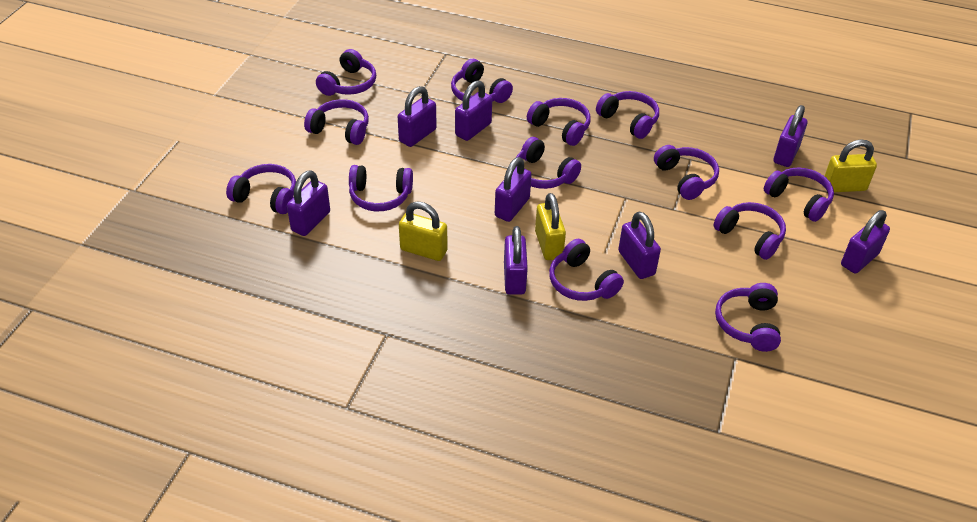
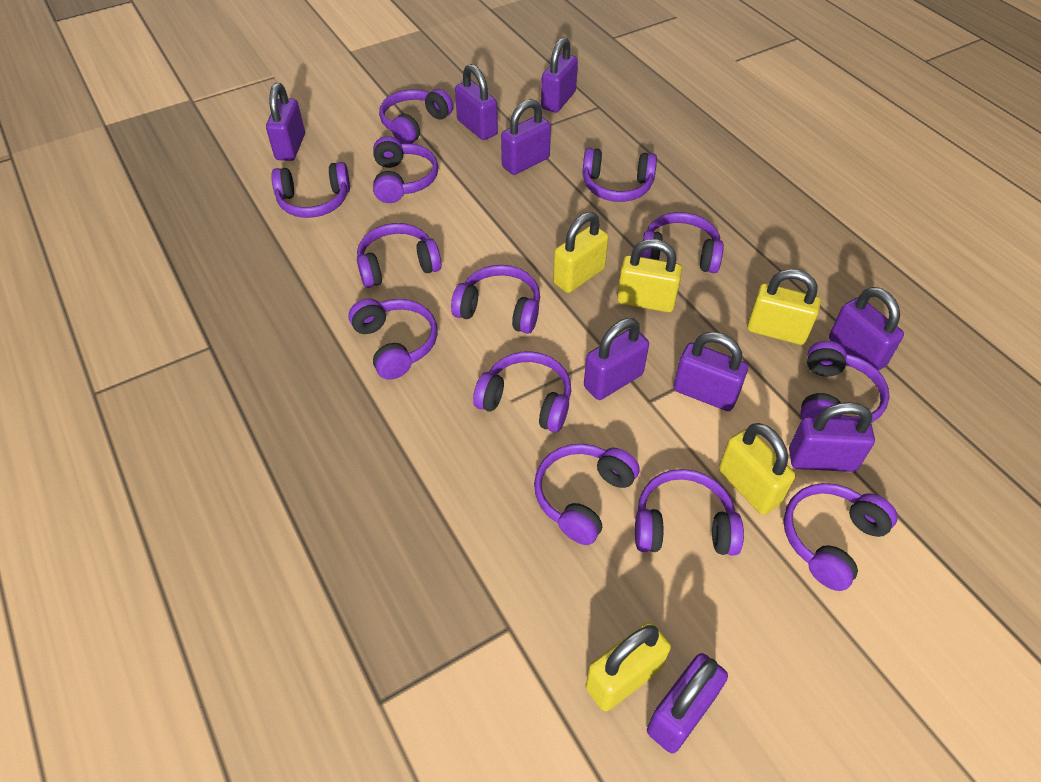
purple padlock: [287,170,330,236] [398,86,437,147] [455,81,492,141] [495,157,532,222] [504,226,528,295] [618,212,661,279] [773,105,808,167] [841,210,890,274] = 8 -> [266,83,305,161] [455,64,498,140] [501,99,551,175] [541,37,578,113] [584,318,649,400] [647,653,728,753] [674,332,748,411] [789,402,875,472] [829,287,904,371] = 9
yellow padlock: [399,201,448,261] [535,193,566,260] [825,139,877,192] = 3 -> [553,212,609,293] [586,622,671,711] [617,239,682,312] [719,423,796,515] [747,269,821,345] = 5

